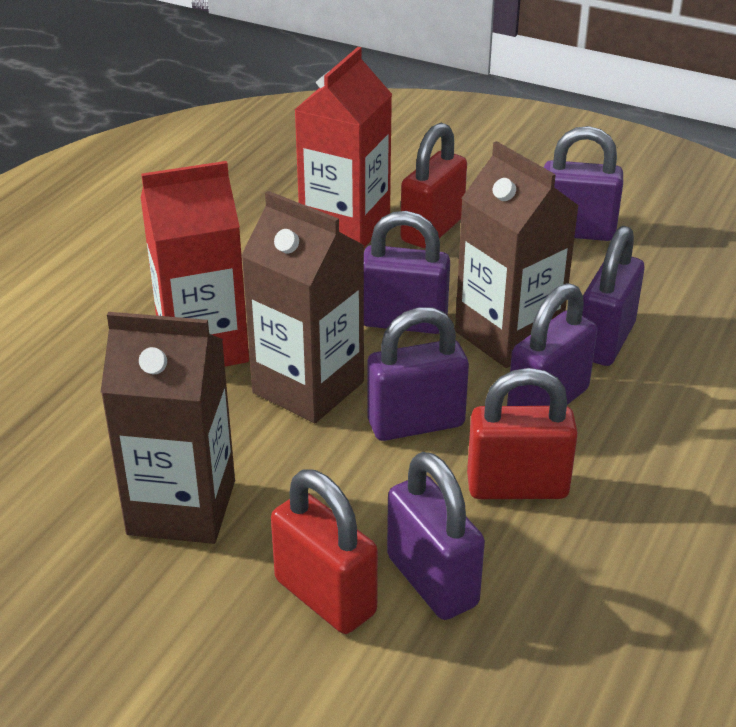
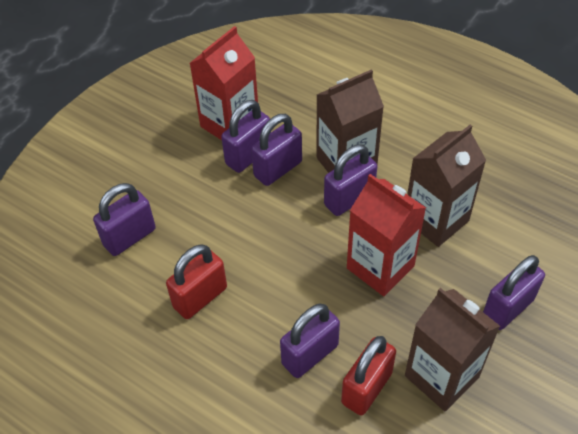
red padlock: [271,470,378,634] [400,123,467,248] [467,368,578,499] = 3 -> [166,244,227,319] [341,336,396,415] = 2

